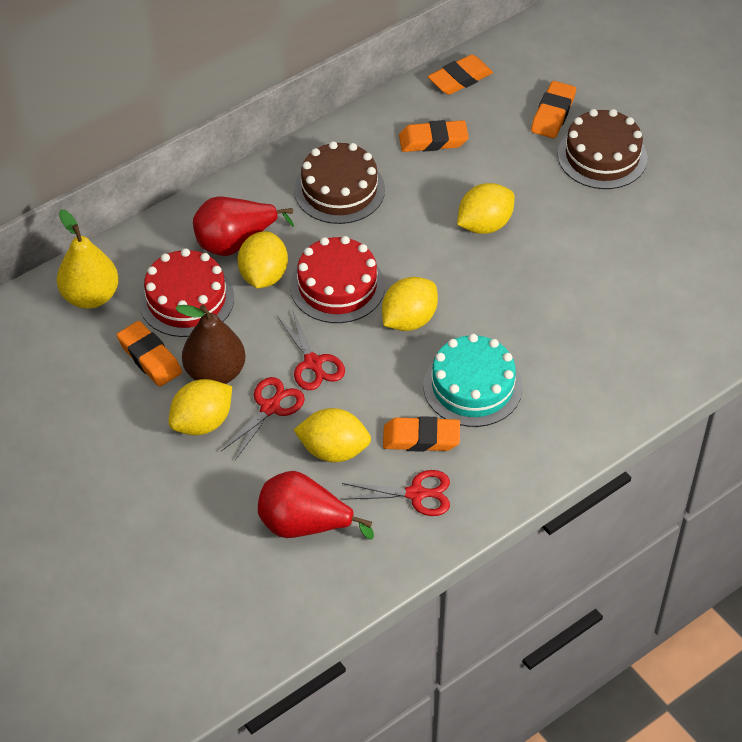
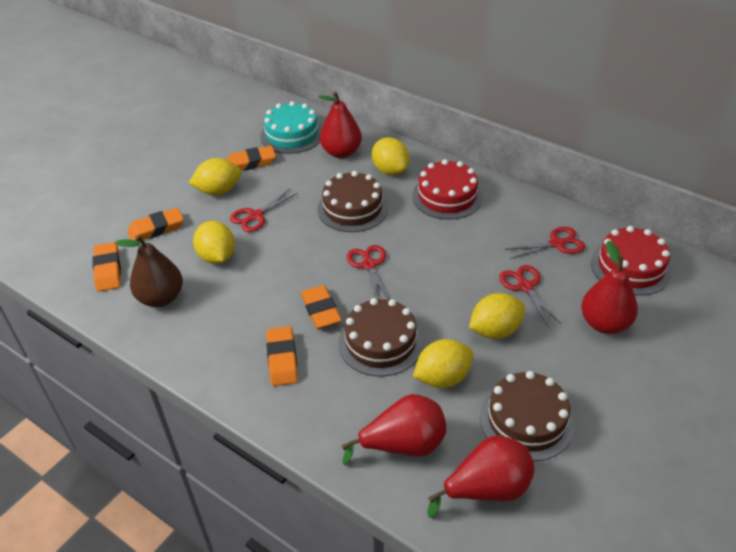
brown cake: [294,141,385,224] [558,109,648,189] = 2 -> [318,171,388,232] [339,298,423,377] [480,371,574,461] = 3
red pear: [193,196,294,256] [258,471,374,540] = 2 -> [319,91,362,158] [342,394,446,465] [427,436,535,518] [581,241,638,334] = 4
red scissors: [221,377,305,460] [277,309,345,390] [341,470,450,516] = 3 -> [230,189,298,232] [346,245,390,300] [499,265,561,326] [505,227,585,259] = 4
yellow pear: [57,210,119,309] = 1 -> none = 0

